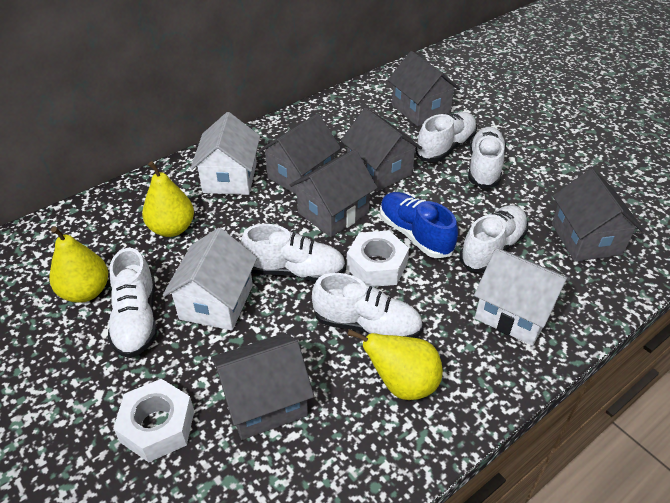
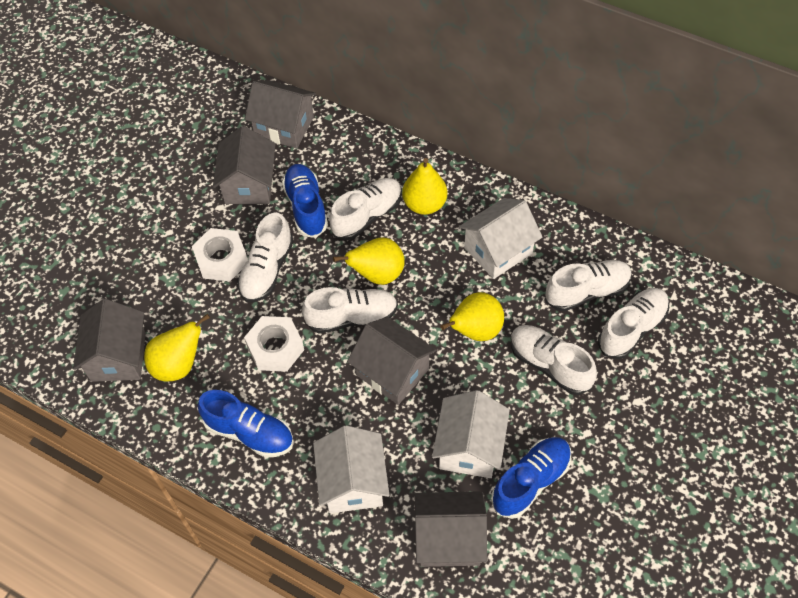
blue shoe: [380,192,458,258] = 1 -> [198,390,293,458] [282,164,328,238] [491,437,571,519] = 3
grey house: [211,333,314,440] [258,113,341,195] [290,149,378,237] [341,108,422,192] [388,51,460,126] [552,169,644,262] = 6 -> [73,299,146,382] [213,126,276,204] [245,80,316,148] [347,317,436,405] [414,491,487,567] = 5
yellow pear: [49,227,108,303] [142,161,194,237] [347,329,443,400] = 3 -> [144,314,210,381] [333,237,405,285] [402,158,447,215] [441,292,504,341] = 4

